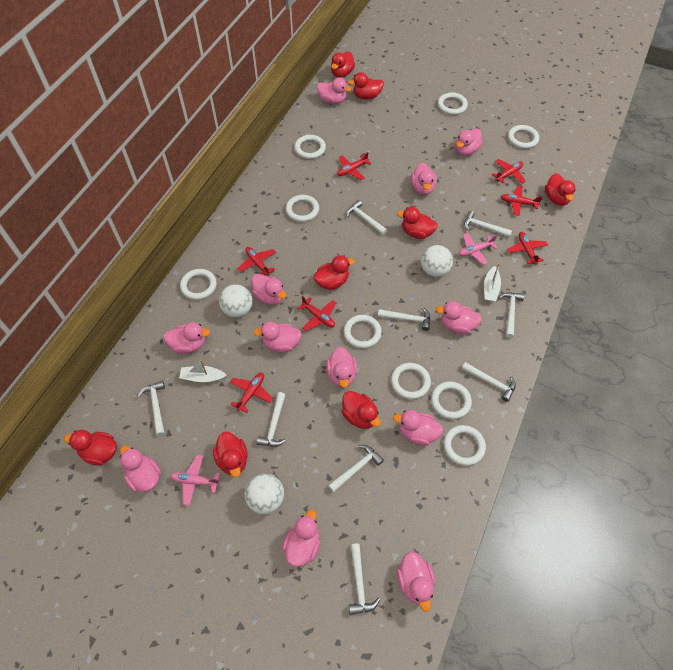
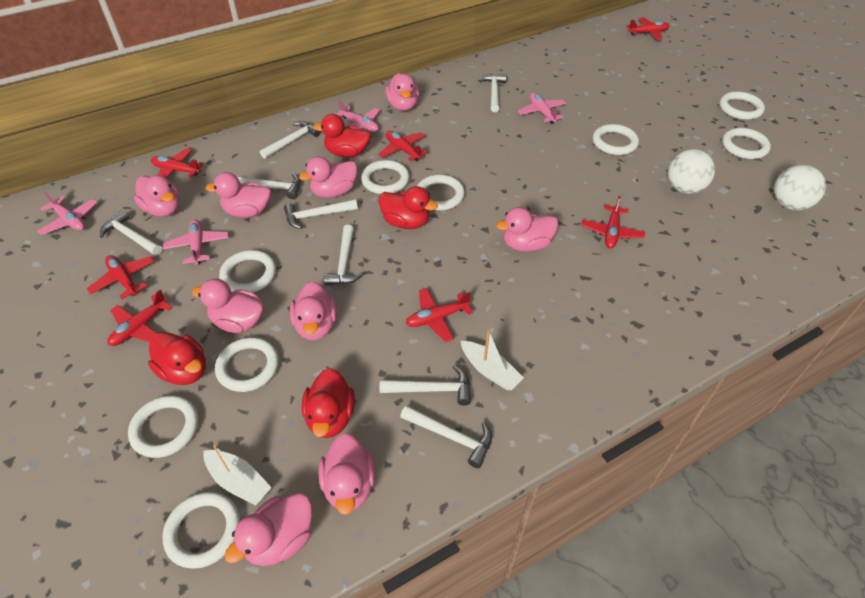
pink duck: [119,445,161,492] [163,322,210,354] [251,274,286,305] [253,322,302,353] [282,510,320,567] [317,78,352,104] [326,347,357,388] [393,410,443,446] [397,552,435,612] [411,163,437,195] [436,301,482,334] [455,128,482,156] = 12 -> [134,175,180,217] [192,279,264,333] [205,172,271,218] [224,493,313,566] [290,281,337,340] [299,157,358,198] [318,433,375,515] [385,73,419,111] [496,207,558,252] = 9
pink plane: [171,455,220,506] [459,233,498,265] = 2 -> [37,191,98,235] [163,219,229,265] [336,100,380,132] [518,93,566,124] = 4
red duck: [64,430,117,466] [213,432,248,477] [313,255,355,290] [331,51,355,78] [341,391,381,429] [348,72,384,99] [397,207,438,239] [545,173,575,206] = 8 -> [148,332,206,385] [302,368,355,438] [313,114,371,157] [378,186,438,229] = 4
white ball: [219,284,253,318] [245,474,284,514] [421,245,453,277] = 3 -> [668,149,715,194] [774,165,826,210] = 2
white hammer: [138,381,165,436] [256,392,286,447] [328,445,384,493] [346,200,387,235] [349,543,380,615] [378,307,430,331] [462,362,516,402] [464,210,512,237] [498,292,524,338] = 9 -> [100,210,162,255] [237,173,301,199] [260,121,321,159] [284,199,358,229] [323,225,363,285] [379,365,471,406] [400,405,492,468] [478,74,506,112] = 8

